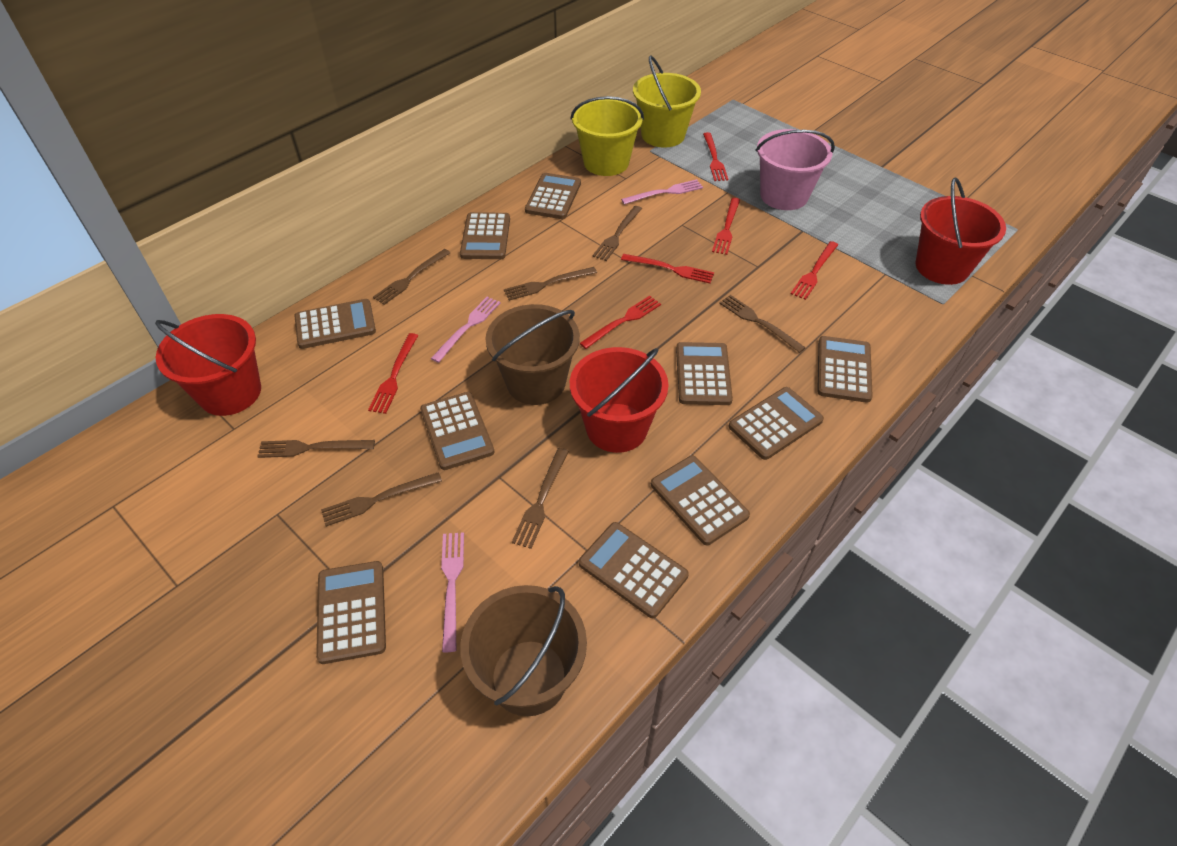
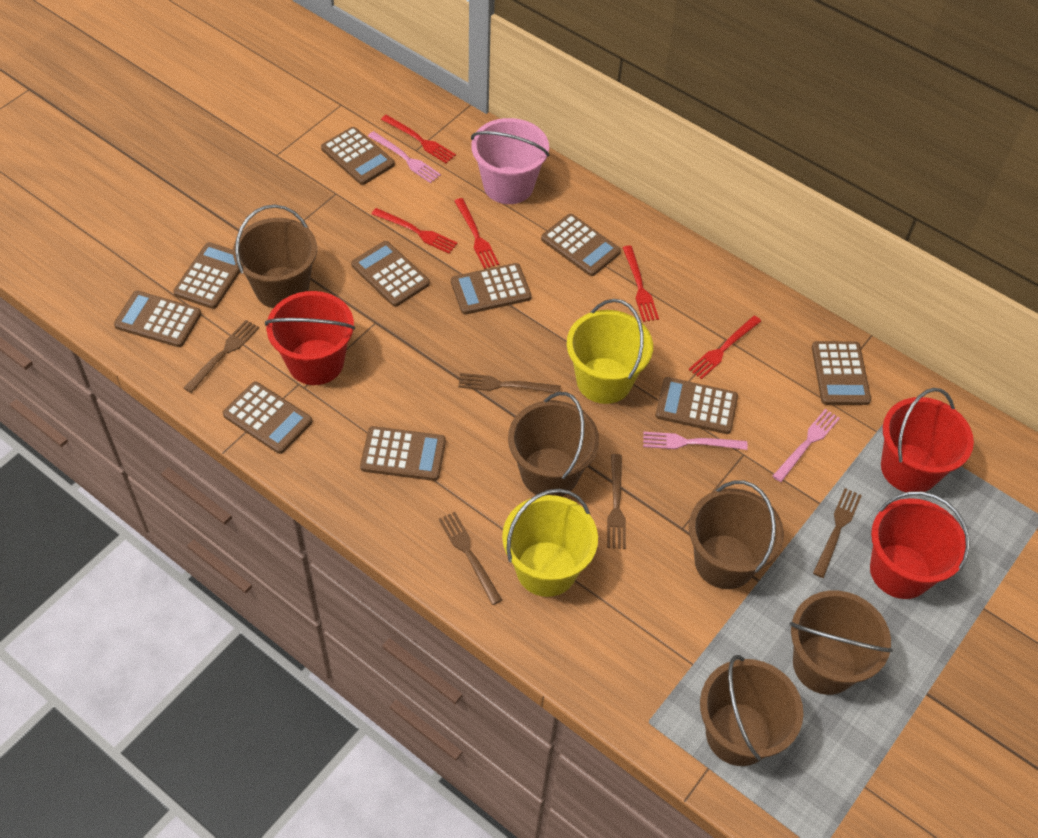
brown bucket: [460,585,587,716] [486,304,580,405] = 2 -> [233,204,317,308] [508,392,599,497] [689,481,784,589] [700,655,803,766] [790,590,893,695] = 5
brown fork: [257,440,375,458] [321,472,442,527] [373,249,450,305] [504,267,597,301] [512,448,569,549] [592,206,642,261] [719,295,806,353] = 7 -> [184,320,259,393] [439,512,502,605] [458,373,561,393] [607,454,626,549] [813,488,862,578] = 5
red fork: [368,333,419,414] [579,296,661,349] [621,254,714,283] [703,132,728,181] [712,198,740,255] [791,241,838,300] = 6 -> [371,208,458,254] [381,115,456,163] [454,198,499,269] [622,246,659,322] [689,316,761,379] = 5

